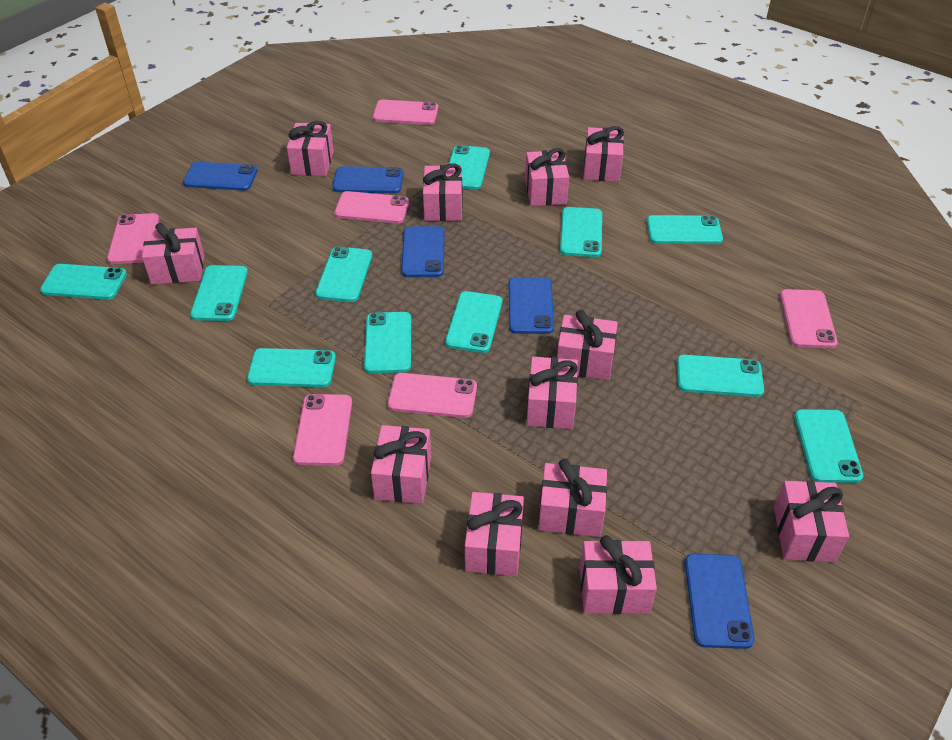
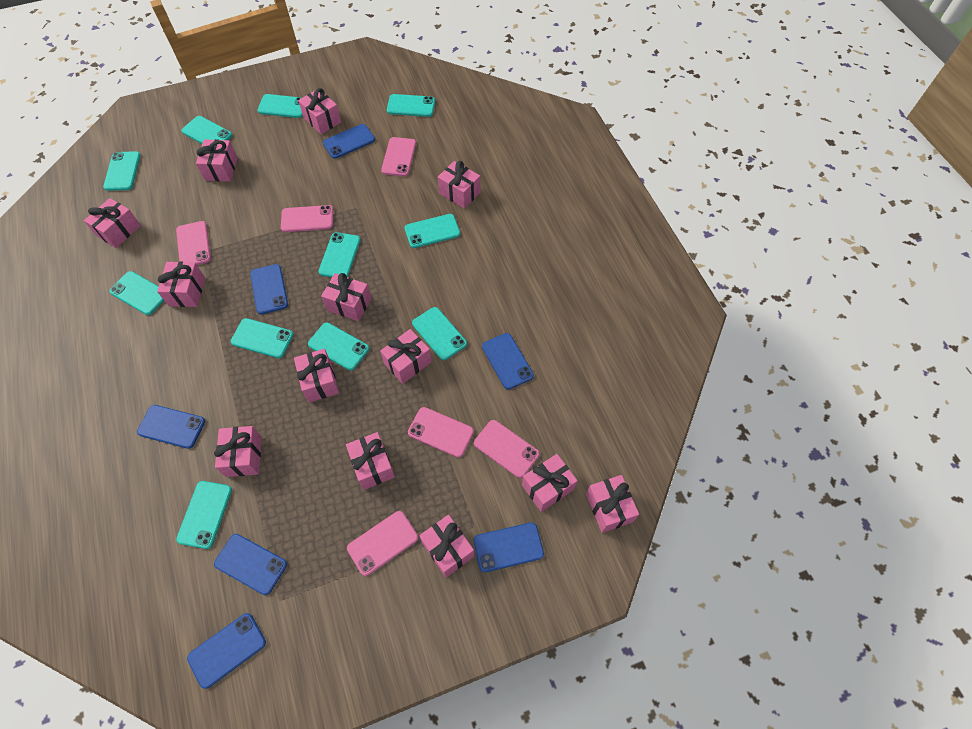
blue phone: [183,162,257,191] [333,166,403,193] [401,226,444,277] [509,277,554,334] [685,554,755,649] = 5 -> [137,405,205,449] [187,613,266,689] [214,534,287,595] [250,264,288,314] [323,124,375,159] [474,522,544,572] [482,333,534,390] = 7
pink gift: [142,223,204,284] [287,121,334,176] [371,425,431,504] [423,163,463,221] [465,492,524,576] [525,148,569,206] [527,357,578,429] [538,459,607,537] [557,310,618,380] [580,535,657,614] [583,126,624,182] [774,481,849,562] = 12 -> [84,198,141,248] [157,261,205,307] [196,139,238,182] [214,426,262,477] [294,349,339,403] [298,88,341,134] [321,273,372,321] [346,432,395,490] [380,329,432,384] [419,515,474,577] [438,161,480,209] [522,454,578,512] [586,475,639,533] = 13

